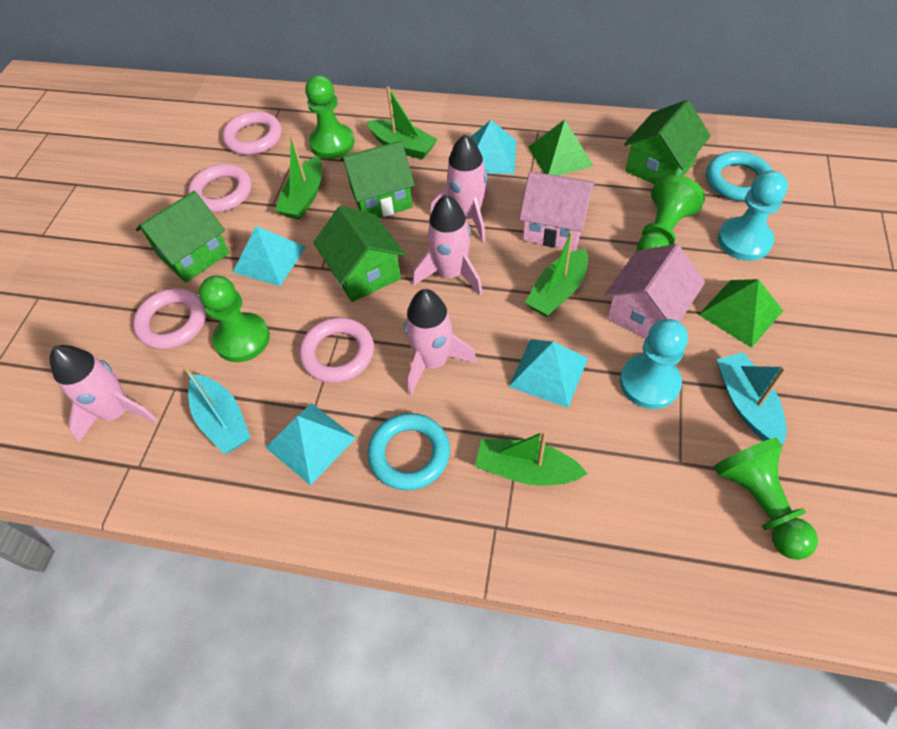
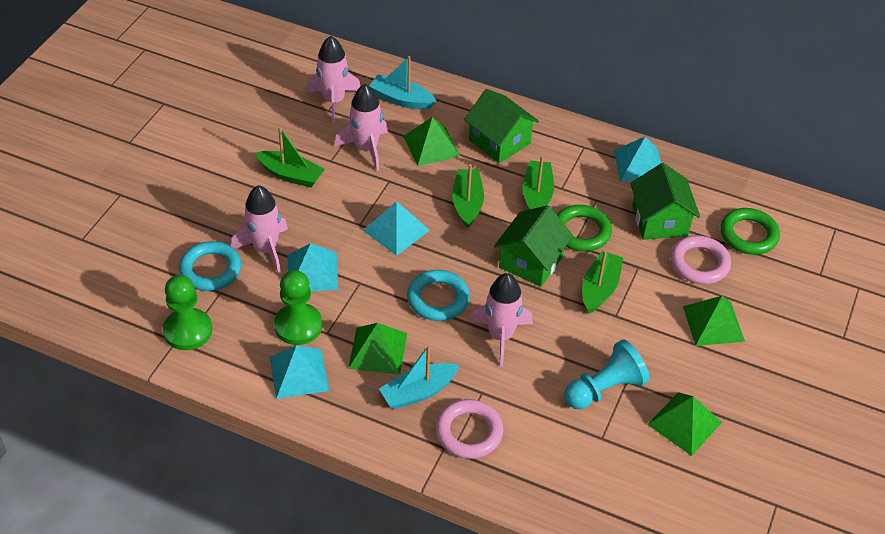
green house: [136,191,230,283] [313,206,405,302] [340,141,415,218] [624,100,711,184] = 4 -> [464,89,539,163] [494,205,573,287] [630,163,700,240] = 3
green pawn: [199,275,270,362] [305,75,355,159] [637,175,705,251] [714,438,818,560] = 4 -> [163,275,212,350] [274,270,322,345] = 2
green pyramid: [528,120,594,176] [699,279,783,348] = 2 -> [348,323,407,375] [403,117,460,166] [647,392,722,456] [683,296,745,346] = 4
green ring: none = 0 -> [557,205,612,252] [720,208,780,255] = 2
pink house: [519,171,595,251] [605,244,705,338] = 2 -> none = 0
pink ring: [133,288,206,349] [188,164,251,212] [222,111,282,155] [299,317,374,383] = 4 -> [436,399,504,459] [670,235,731,284] = 2
turquoise pawn: [620,319,688,409] [718,171,788,261] = 2 -> [564,339,649,409] = 1

